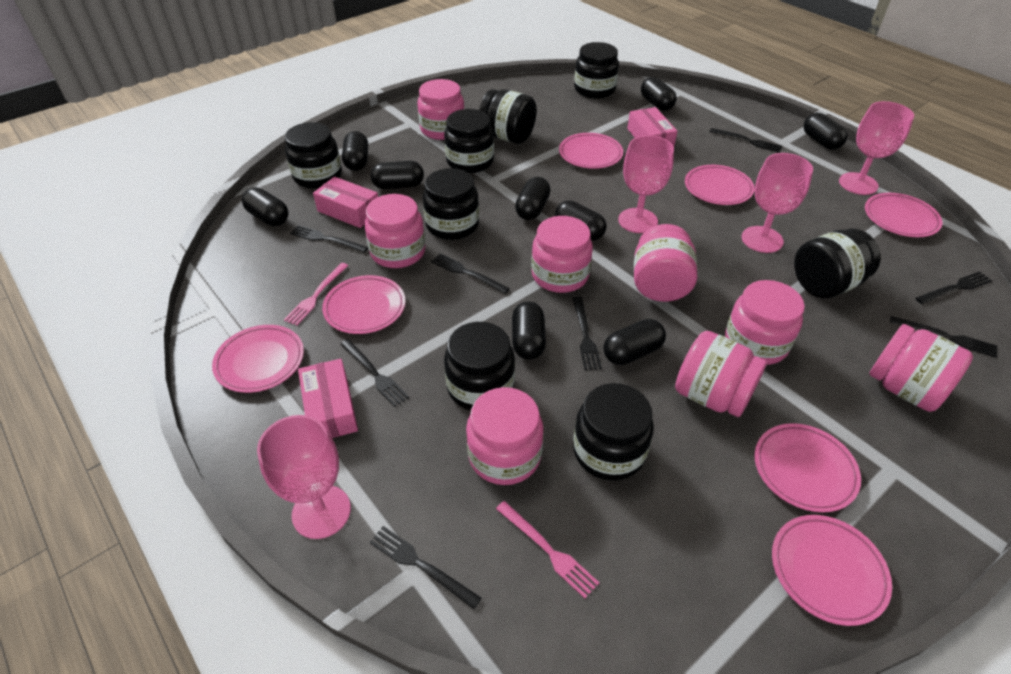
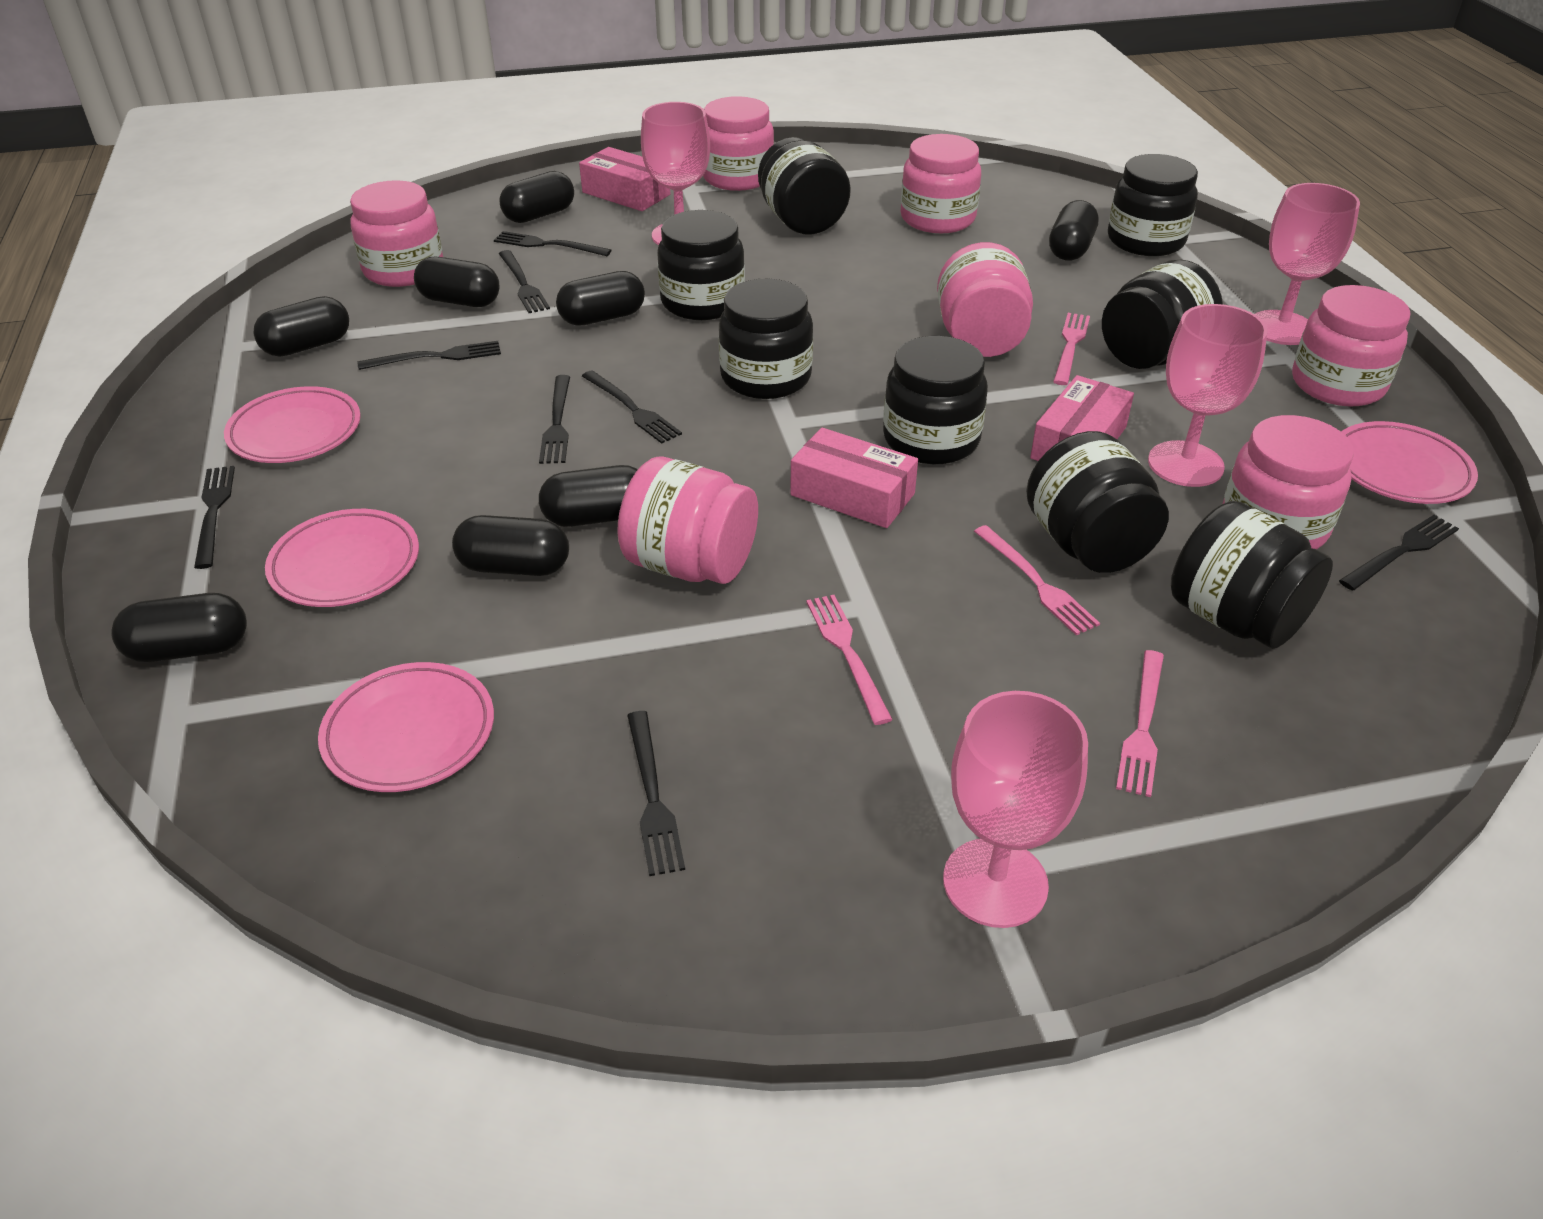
black capsule: [242,188,289,226] [342,131,368,171] [371,161,424,189] [512,302,546,360] [515,177,551,220] [555,200,607,241] [603,319,666,365] [641,77,677,111] [803,113,847,150] = 9 -> [111,593,247,662] [253,296,349,357] [414,257,499,307] [452,515,569,576] [499,171,574,223] [539,465,638,527] [556,271,645,326] [1049,200,1098,261] = 8
pink fork: [284,263,349,326] [496,501,599,598] = 2 -> [806,595,893,725] [974,525,1100,635] [1053,313,1090,385] [1116,650,1164,797] = 4
pink jar: [365,194,426,268] [417,79,465,140] [466,387,544,485] [531,216,593,293] [634,224,697,302] [675,331,767,417] [725,280,805,365] [869,324,973,412] = 8 -> [350,180,443,287] [617,457,758,584] [703,96,774,191] [901,134,981,233] [937,242,1033,357] [1223,415,1354,549] [1292,285,1411,406] = 7
pink plate: [212,325,304,393] [322,275,406,334] [559,133,623,169] [685,165,755,205] [755,423,861,513] [772,515,892,626] [865,193,942,237] = 7 -> [224,386,361,463] [265,509,419,607] [318,662,494,792] [1341,421,1478,504] = 4

